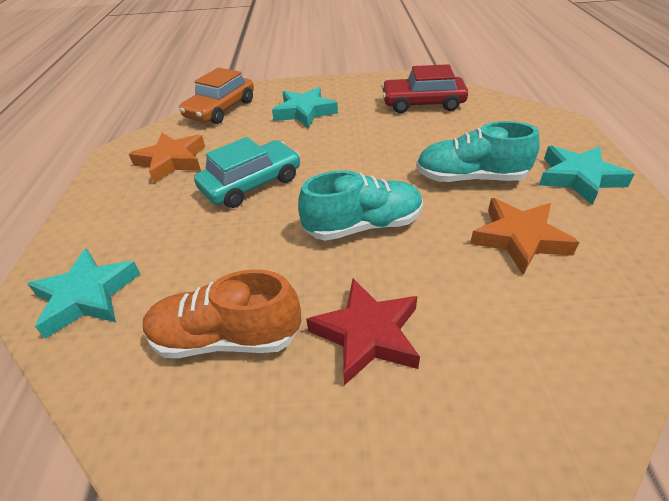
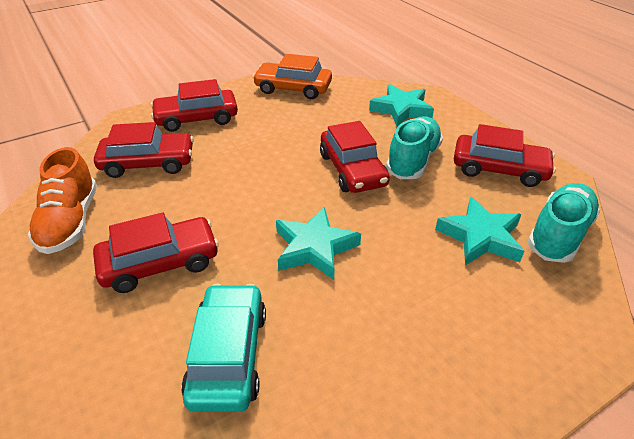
orange star: [129,133,205,183] [470,198,579,275] = 2 -> none = 0
red car: [381,64,468,113] = 1 -> [93,213,219,293] [94,122,194,178] [151,79,238,132] [320,121,390,193] [454,124,556,187] = 5
red star: [306,278,420,386] = 1 -> none = 0

